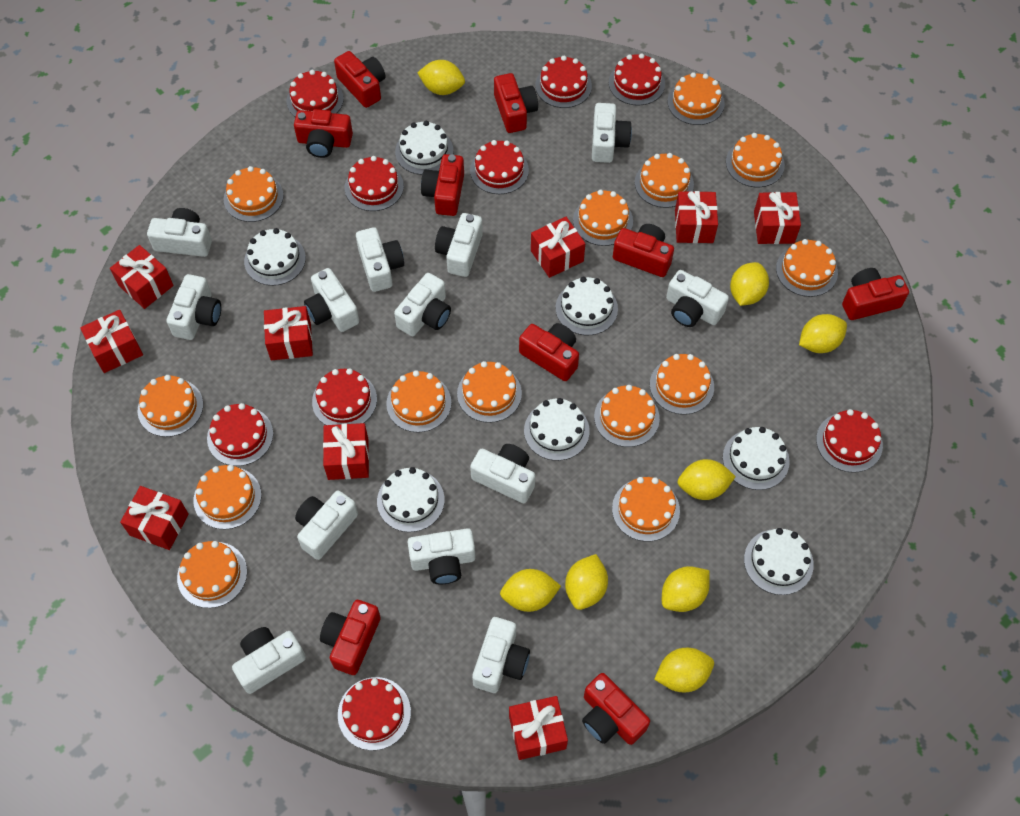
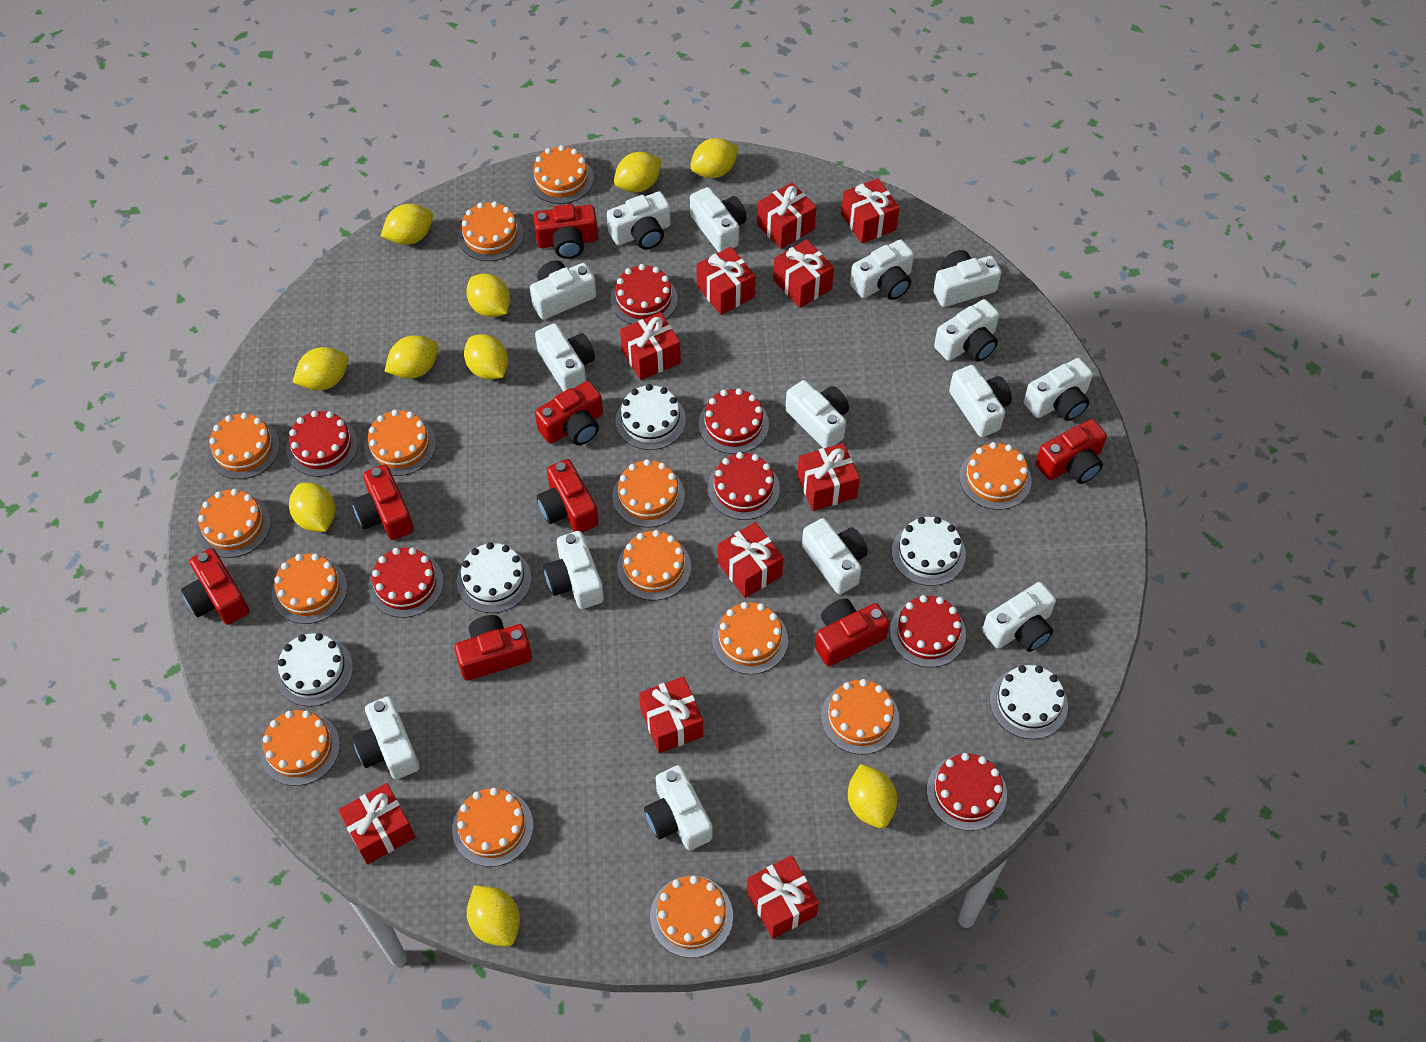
red cake: [207,403,273,466] [287,70,344,117] [312,368,377,425] [338,677,411,750] [345,156,404,211] [470,140,529,194] [535,56,592,108] [609,53,665,105] [816,409,883,473] = 9 -> [286,411,358,477] [368,547,444,618] [610,264,677,324] [698,388,769,454] [708,452,780,520] [890,595,966,668] [927,753,1007,831] = 7
red camera: [294,109,353,158] [320,600,381,675] [334,51,385,108] [421,154,464,216] [494,73,538,133] [519,323,579,381] [582,673,650,745] [613,224,674,277] [842,268,909,320] = 9 -> [181,548,249,625] [352,465,414,540] [454,615,532,681] [533,204,598,259] [535,381,603,445] [537,459,599,533] [815,598,889,666] [1036,419,1107,484] = 8
red gift: [80,310,143,373] [110,245,174,309] [120,486,189,550] [264,306,313,360] [323,423,369,480] [509,696,568,760] [531,217,585,278] [675,191,718,243] [754,192,801,244] = 9 -> [338,783,415,865] [620,312,681,380] [639,676,703,753] [696,247,755,315] [718,522,784,598] [746,855,819,939] [757,182,817,249] [773,239,834,308] [797,443,860,511] [841,178,899,244] = 10
white cake: [244,228,306,286] [377,467,445,532] [395,121,453,175] [524,398,590,461] [556,277,618,335] [723,427,790,490] [744,528,814,595] = 7 -> [275,633,353,707] [457,542,531,613] [615,384,686,450] [892,517,966,586] [990,665,1068,739] = 5
white camera: [147,208,212,257] [166,274,221,340] [232,627,306,694] [295,490,358,560] [304,268,359,332] [356,227,404,292] [394,273,451,336] [408,528,476,584] [435,213,483,277] [470,444,535,503] [472,617,530,693] [592,103,632,163] [666,270,729,327] = 13 -> [352,696,420,779] [530,260,596,320] [535,323,595,392] [543,531,604,609] [607,191,671,250] [644,765,713,850] [690,187,747,252] [785,380,849,448] [802,518,868,594] [850,240,914,300] [933,250,1001,307] [934,299,999,362] [949,365,1012,437] [982,582,1056,652] [1024,358,1093,421] = 15
yellow lemon: [417,60,465,95] [500,569,561,612] [565,554,608,610] [654,648,714,692] [662,566,710,612] [677,459,736,500] [730,262,769,306] [799,314,847,353] = 8 -> [289,483,335,532] [292,347,348,390] [381,204,433,245] [384,335,438,379] [464,334,508,380] [466,274,510,317] [467,886,520,947] [614,152,662,192] [690,138,738,178] [848,764,897,828] = 10

